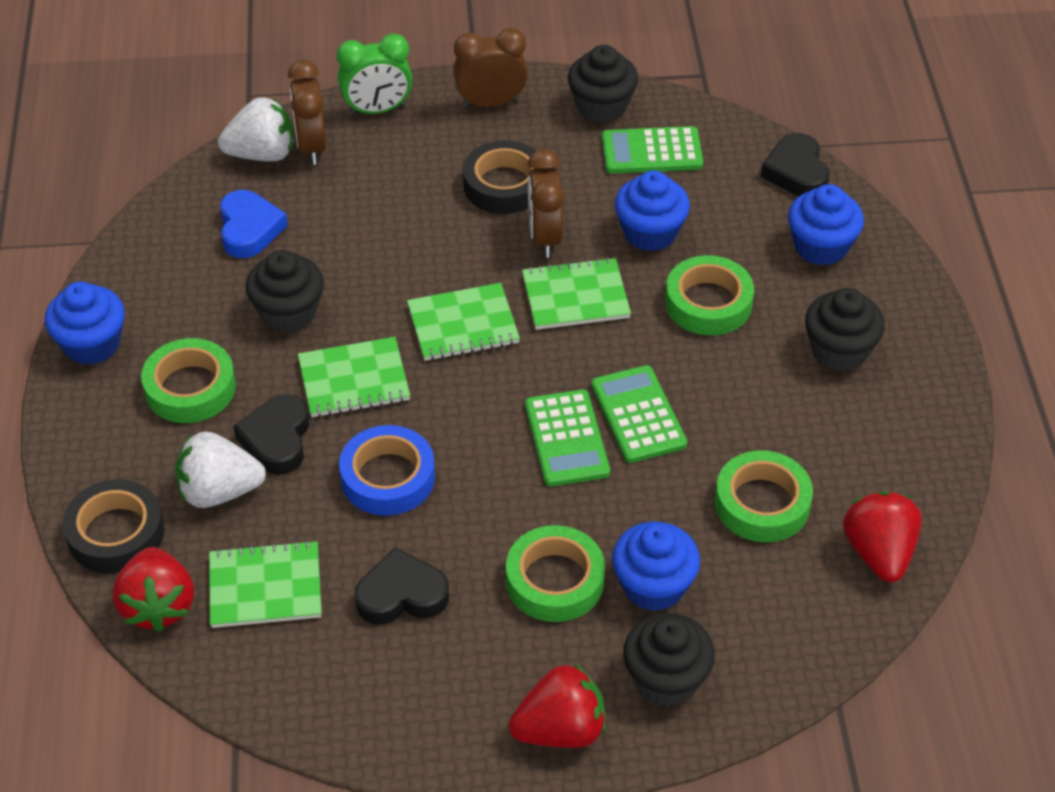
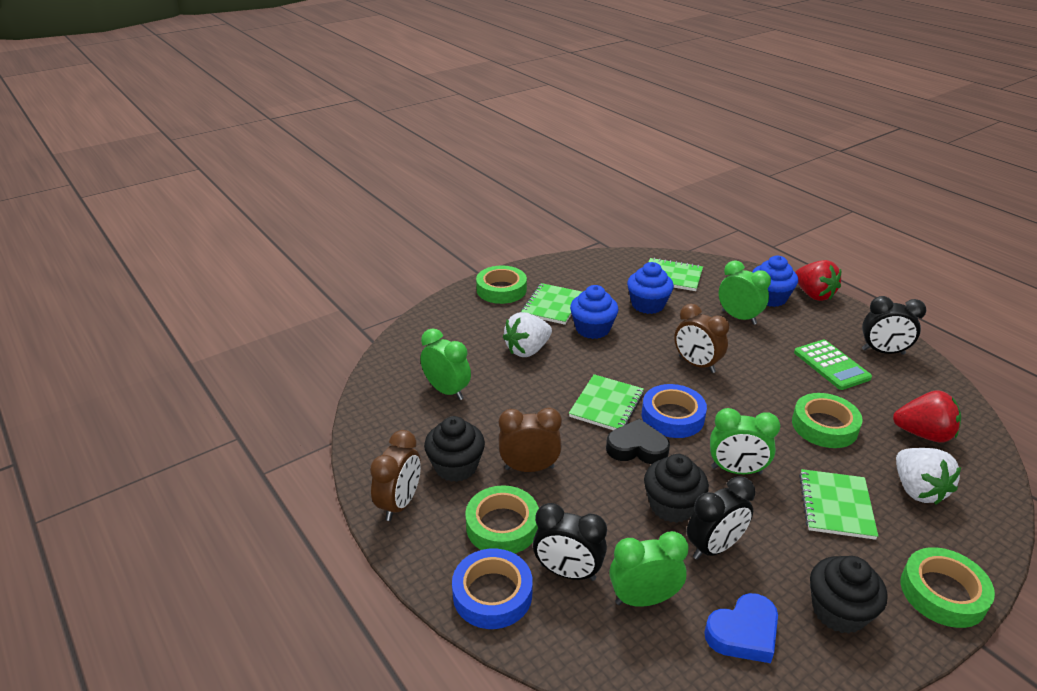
black clock: none = 0 -> [533,503,607,581] [687,476,755,560] [862,296,926,355] = 3
black cupcake: [246,250,324,333] [568,45,638,123] [623,613,715,707] [805,288,885,371] = 4 -> [424,416,485,482] [644,454,709,523] [810,556,887,634] = 3
black heart: [233,394,309,475] [355,547,449,625] [761,133,830,196] = 3 -> [606,419,670,464] = 1
black tape: [63,479,164,573] [463,141,536,214] = 2 -> none = 0
blue cupcake: [45,282,125,365] [612,522,700,611] [615,170,690,251] [788,184,864,266] = 4 -> [570,285,619,339] [627,262,674,314] [753,256,798,307] = 3
blue tape: [339,425,435,516] = 1 -> [452,549,533,629] [642,384,707,438] = 2
green calculator: [525,390,610,487] [591,365,687,463] [602,126,703,173] = 3 -> [794,339,872,390] = 1
green clock: [337,33,413,115] = 1 -> [421,329,471,400] [609,531,689,607] [710,408,780,474] [719,260,771,325] = 4
red strawberry: [113,547,194,632] [509,663,605,748] [843,492,922,582] = 3 -> [795,260,841,301] [893,390,961,443] = 2

